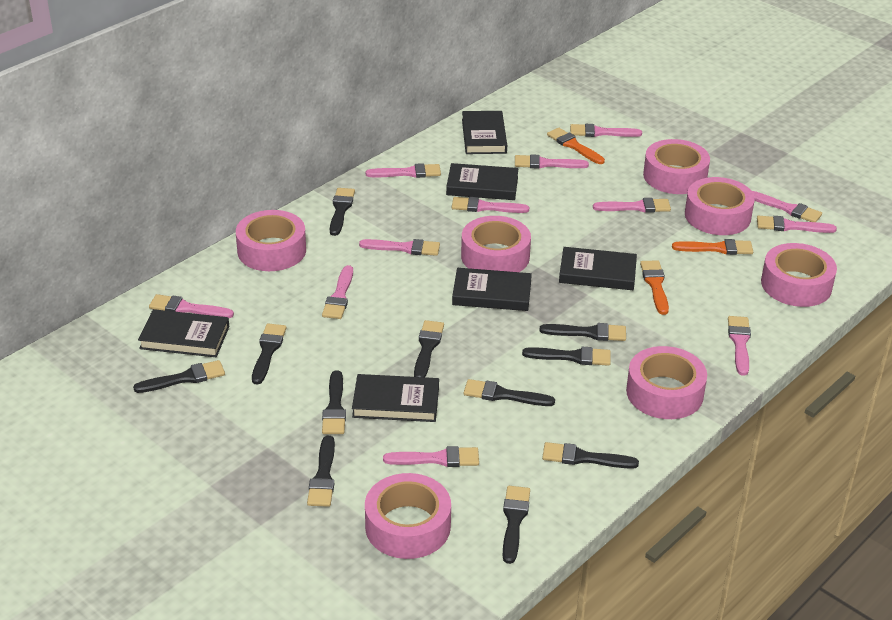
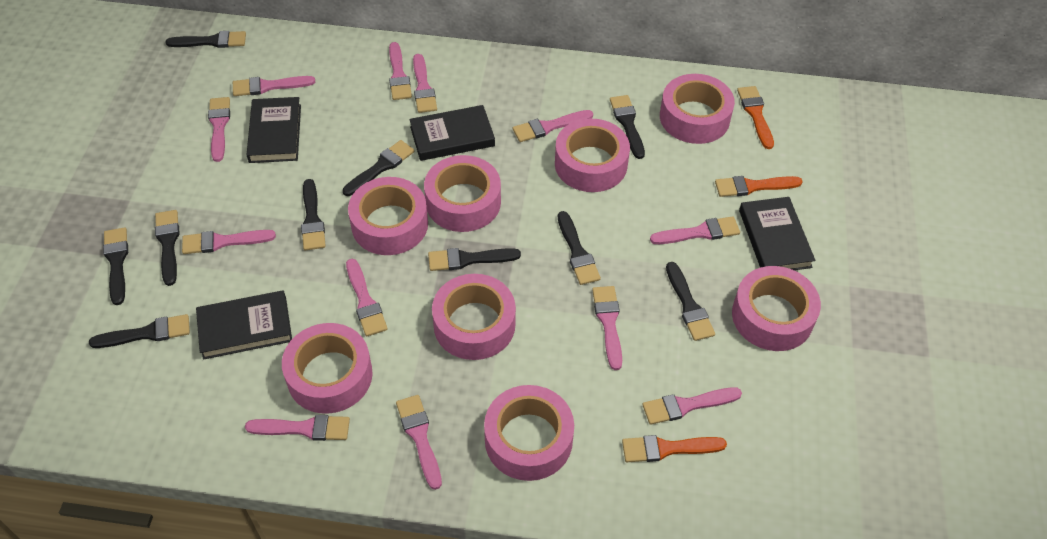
black book: [138,309,229,357] [352,374,439,422] [446,163,518,200] [452,268,532,311] [462,111,507,154] [559,247,637,290] = 6 -> [196,290,292,360] [246,97,301,163] [409,105,495,161] [739,197,815,270] = 4
black brush: [133,360,225,393] [252,324,286,384] [307,436,335,507] [322,370,346,434] [330,188,355,236] [414,320,444,377] [464,379,555,406] [503,486,530,564] [522,347,611,366] [539,323,626,341] [542,442,639,469] = 11 -> [89,314,190,348] [103,227,128,305] [155,210,179,286] [165,31,246,48] [301,179,326,250] [343,140,414,196] [428,248,521,271] [558,211,601,285] [610,95,645,159] [666,262,715,341] = 10
pink tape: [236,210,306,271] [365,473,451,559] [461,216,531,272] [626,346,707,419] [643,139,710,194] [685,177,755,235] [761,243,837,307] = 7 -> [282,323,373,414] [348,177,428,255] [424,155,501,232] [432,274,516,360] [484,385,574,481] [555,118,630,192] [660,74,735,144] [732,266,821,351] = 8

